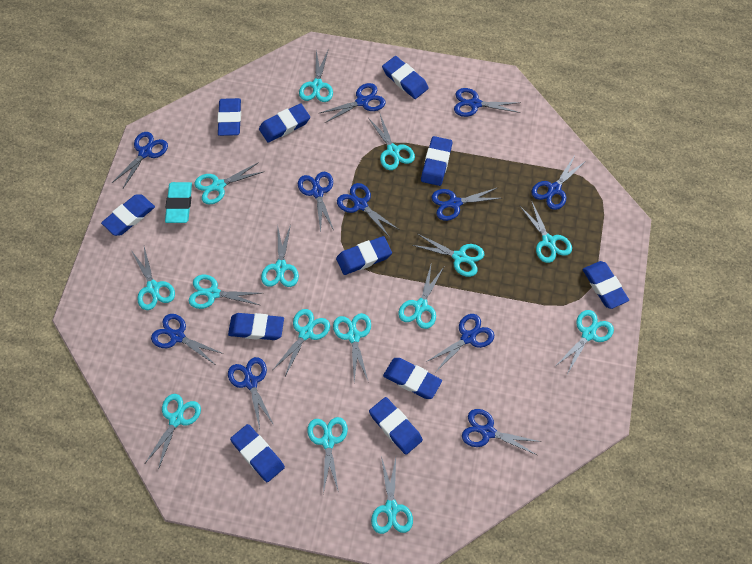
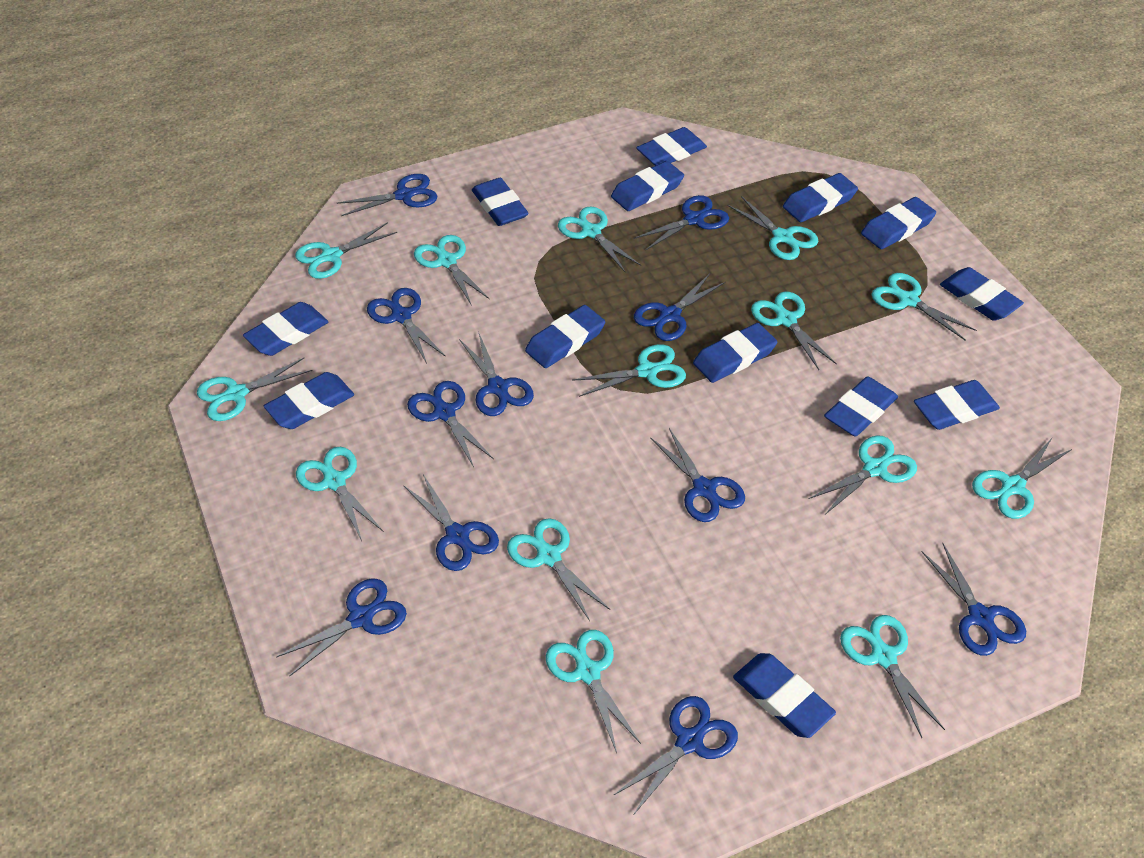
blue eraser: [101,194,155,236] [217,98,241,136] [228,313,284,340] [230,424,285,482] [259,103,310,143] [336,236,392,275] [369,397,423,455] [382,56,429,99] [383,358,442,399] [421,136,452,186] [582,261,629,309] = 11 -> [243,302,328,356] [264,372,354,429] [472,178,529,226] [525,305,605,368] [611,161,684,211] [636,127,707,166] [693,323,777,383] [733,653,836,738] [783,173,858,222] [824,376,898,436] [861,197,936,249] [914,380,1000,430] [940,267,1024,321] = 13
turquoise eraser: [165,182,192,223] = 1 -> none = 0
turquoise scissors: [131,247,175,310] [145,394,201,470] [188,274,261,309] [195,162,263,205] [261,224,299,287] [274,309,330,376] [299,49,333,102] [307,417,348,494] [333,313,371,381] [368,114,415,170] [371,456,413,534] [399,265,444,329] [412,234,484,277] [519,200,572,263] [556,310,614,374] = 15 -> [197,358,313,421] [295,222,397,279] [296,447,383,541] [414,235,490,306] [507,518,610,621] [546,630,641,753] [558,206,641,272] [572,344,686,397] [728,196,818,260] [751,292,837,370] [809,435,917,515] [840,615,945,738] [872,273,977,340] [972,438,1072,519] = 14

